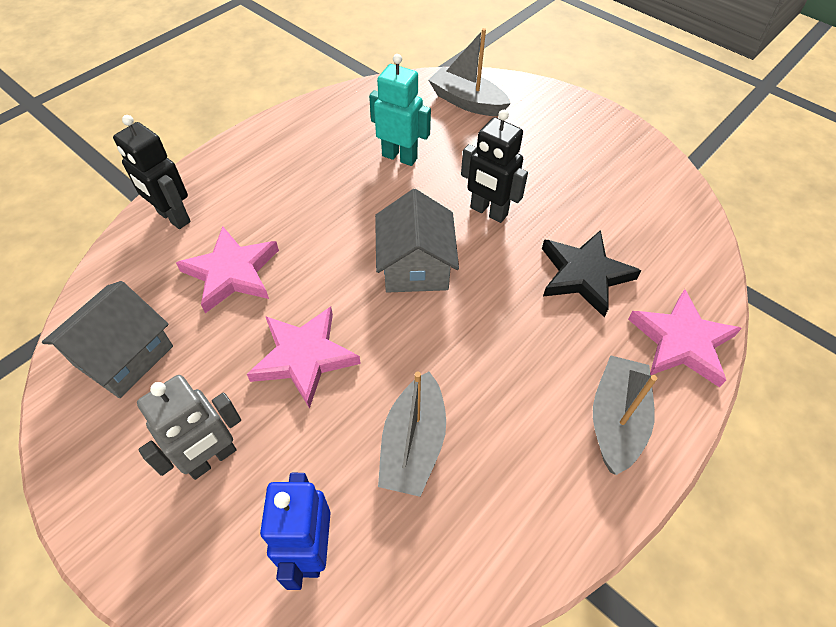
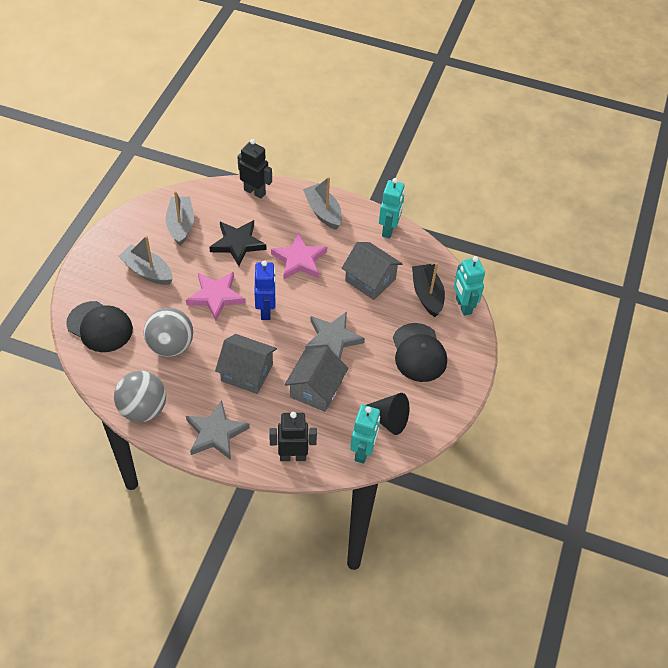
black boat: none = 0 -> [412,263,445,317] = 1
black cap: none = 0 -> [66,301,133,352] [393,323,447,382] = 2
black cone: none = 0 -> [366,393,409,435] = 1
grey ball: none = 0 -> [114,371,166,422] [144,308,193,357] = 2
grey house: [42,281,173,398] [375,189,459,293] = 2 -> [215,334,277,394] [285,347,348,412] [342,242,402,300] = 3
grey robot: [137,375,241,480] = 1 -> none = 0
grey star: none = 0 -> [186,400,250,460] [305,312,365,359] = 2
pink star: [176,226,279,313] [247,306,361,409] [628,289,742,388] = 3 -> [186,272,246,321] [271,233,327,279] = 2
turquoise robot: [369,54,431,166] = 1 -> [350,405,380,464] [379,178,405,239] [454,256,485,316] = 3

